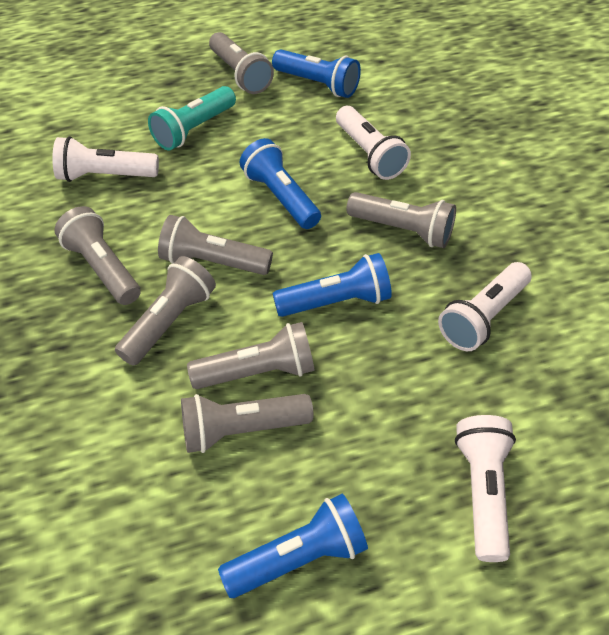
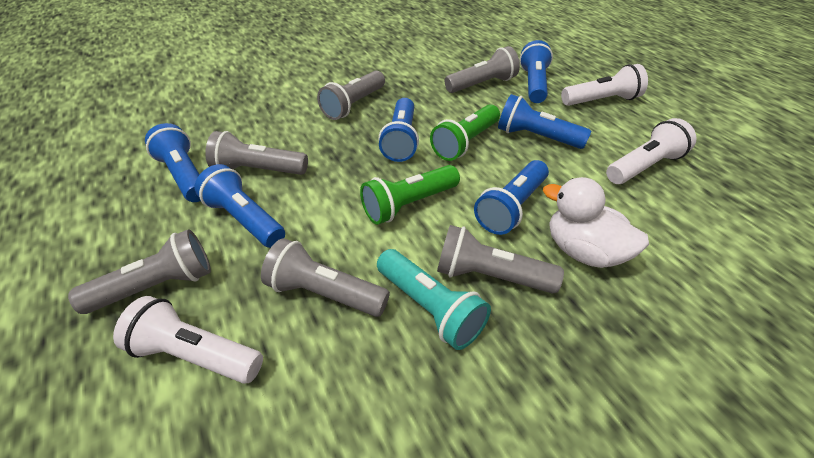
blue flashlight: [218,493,368,598] [240,138,321,229] [272,49,361,98] [273,253,392,317] = 4 -> [145,123,201,202] [195,164,285,248] [378,98,419,162] [474,160,549,235] [498,94,591,149] [519,40,553,103] = 6
green flashlight: none = 0 -> [360,165,460,225] [430,104,500,161] = 2
grey flashlight: [55,206,141,305] [115,256,216,366] [158,215,273,275] [181,394,314,453] [187,322,315,389] [209,32,274,94] [346,192,456,248] = 7 -> [68,229,211,314] [205,131,308,175] [261,238,390,317] [317,71,385,120] [437,225,564,294] [445,46,520,93] = 6
white duck: none = 0 -> [543,177,649,268] = 1
white flashlight: [52,136,159,182] [336,106,411,180] [438,262,532,351] [455,415,516,562] = 4 -> [113,296,263,384] [561,64,648,106] [606,118,696,184] = 3

